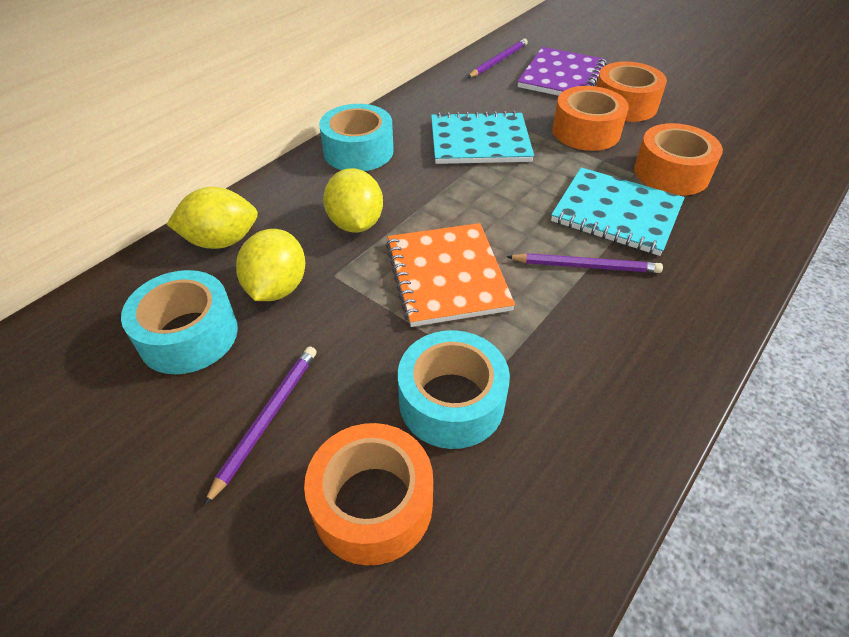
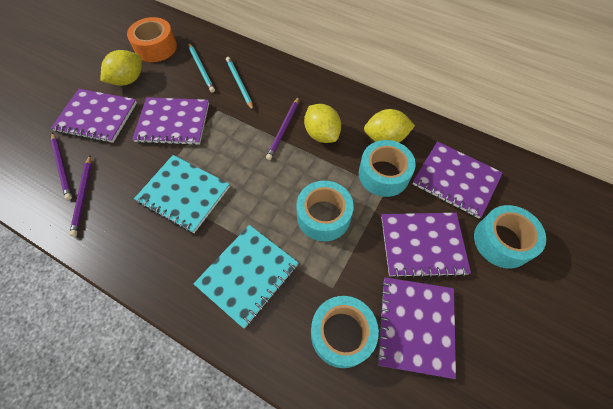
orange notebook: [386,223,515,327] = 1 -> none = 0
orange tape: [304,423,433,566] [552,86,629,151] [596,62,667,122] [634,123,723,196] = 4 -> [127,17,177,62] = 1
purple notebook: [517,47,607,96] = 1 -> [51,89,137,143] [132,97,209,145] [376,277,456,379] [381,213,471,278] [413,141,503,218] = 5
turquoise pencil: none = 0 -> [188,43,215,93] [226,57,254,111] = 2
turquoise tape: [121,270,238,374] [319,104,393,171] [398,330,510,449] = 3 -> [296,180,354,241] [311,296,379,368] [359,140,416,197] [474,205,546,268] = 4

